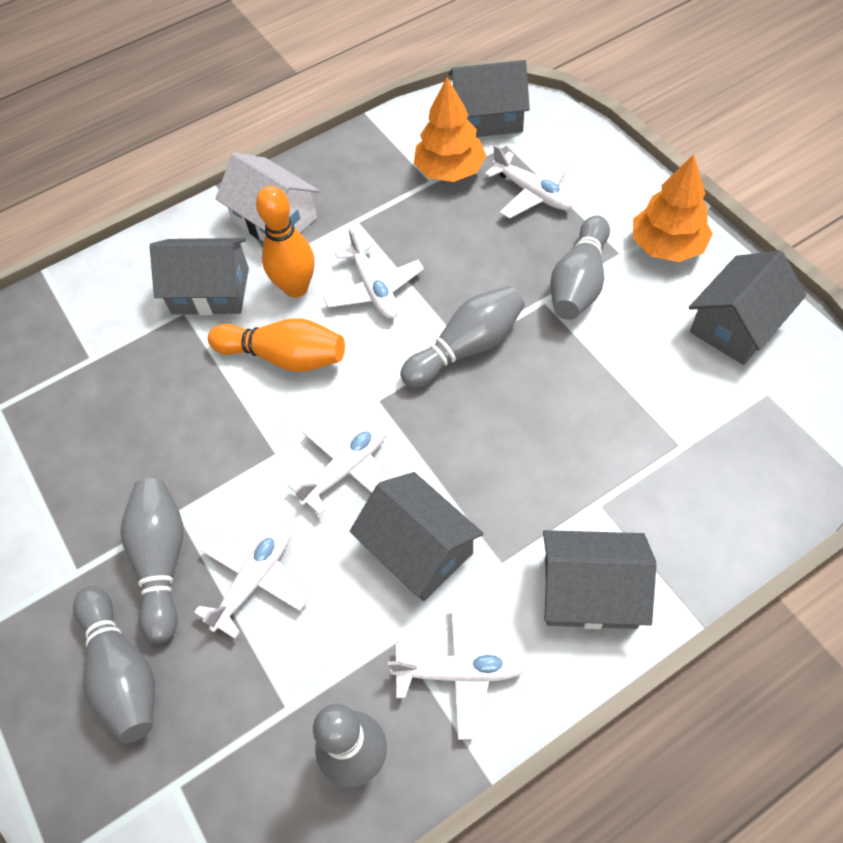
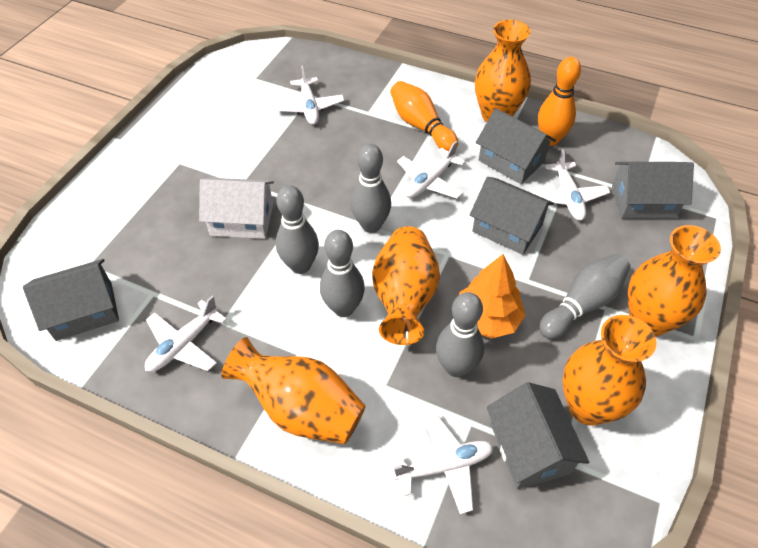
orange tree: [414,77,487,182] [633,154,713,262] = 2 -> [459,254,525,339] = 1
orange vase: none = 0 -> [221,337,366,444] [372,226,440,345] [475,20,531,122] [562,315,656,426] [628,225,721,337] = 5

